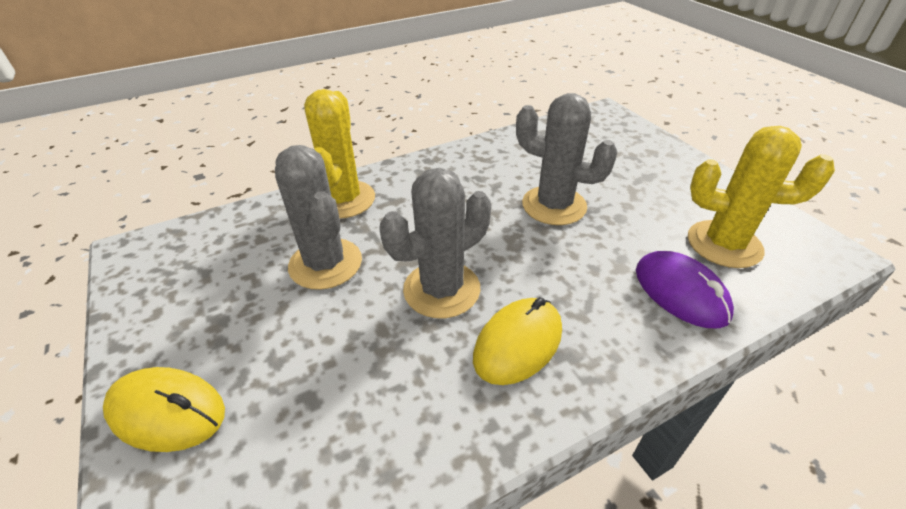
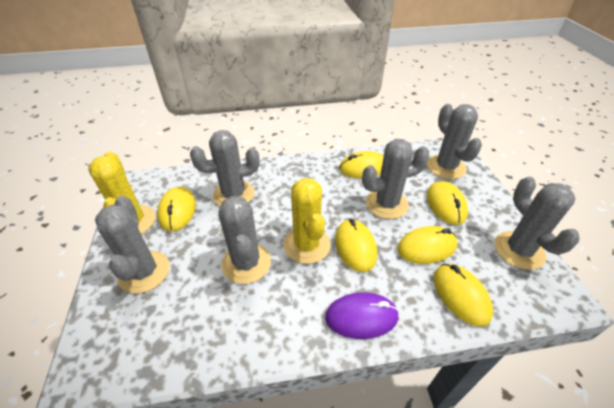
grey cactus: [275,145,362,290] [379,168,491,318] [516,93,618,225] = 3 -> [95,196,170,293] [190,130,260,207] [218,196,271,284] [362,139,429,219] [427,104,482,179] [495,177,580,270] = 6
yellow mouse: [103,367,225,452] [473,297,562,385] = 2 -> [157,187,196,232] [335,219,377,272] [339,151,384,178] [397,226,457,264] [427,181,468,225] [433,264,493,327] = 6

